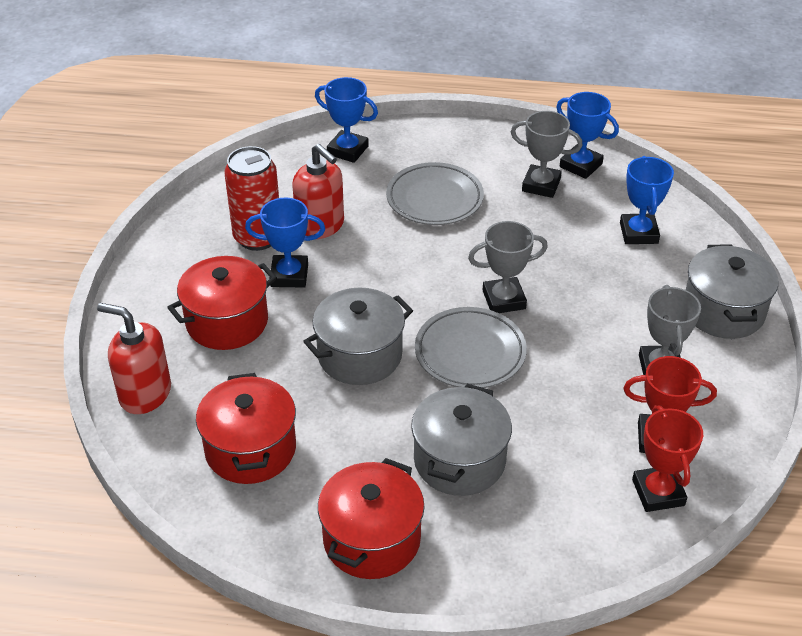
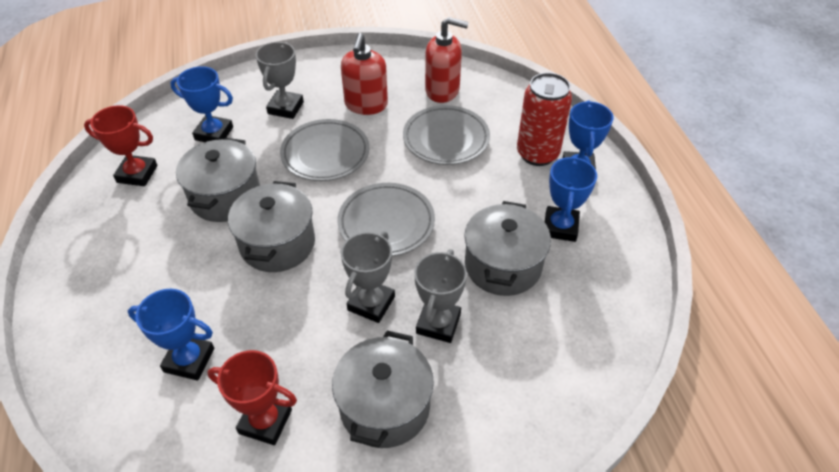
grey plate: [386,162,484,225] [415,307,527,388] = 2 -> [280,119,369,181] [337,183,435,256] [403,105,490,165] = 3
grey pot: [303,288,413,385] [411,384,512,496] [686,244,779,339] = 3 -> [176,138,260,222] [228,181,315,272] [332,331,434,448] [464,201,551,296] = 4
red pot: [167,256,277,350] [196,373,296,484] [318,458,424,579] = 3 -> none = 0

